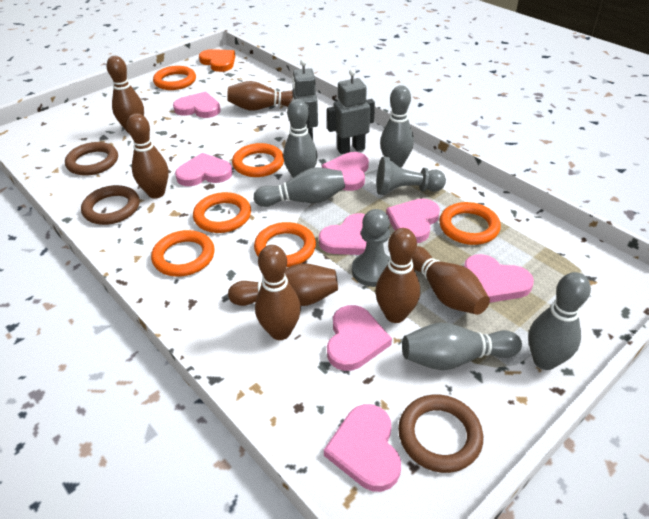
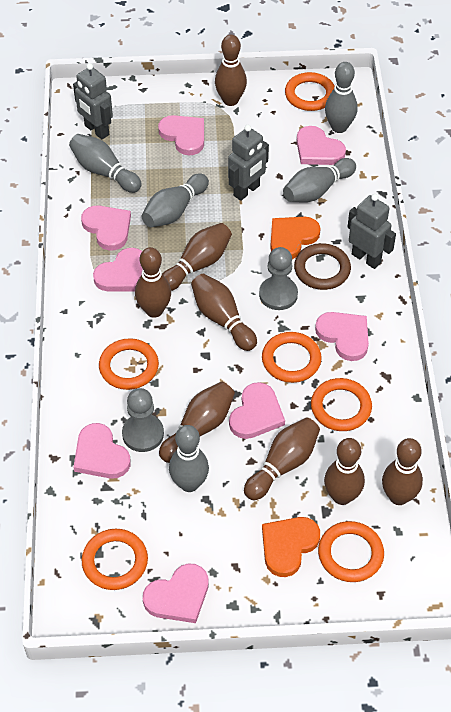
brown bowling pin: [107,56,144,133] [127,113,169,198] [227,81,293,111] [228,264,338,306] [255,245,301,340] [375,228,420,323] [412,246,490,315] = 7 -> [135,247,171,318] [159,382,235,463] [163,223,232,291] [191,274,257,351] [215,35,247,106] [244,417,320,500] [324,438,365,505] [382,438,423,505] = 8
brown ring: [65,142,118,176] [81,185,140,225] [398,395,483,473] = 3 -> [294,243,351,290] = 1
grey robot: [292,59,318,140] [327,69,375,154] = 2 -> [73,63,113,139] [228,125,269,201] [347,194,396,269] = 3
orange heart: [199,49,235,72] = 1 -> [262,517,320,577] [270,217,321,259] = 2

